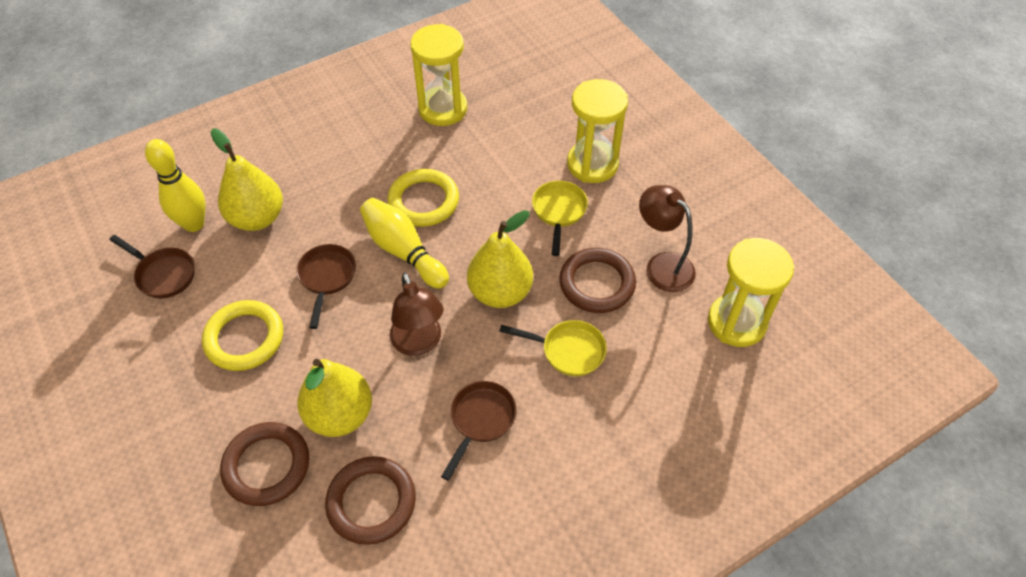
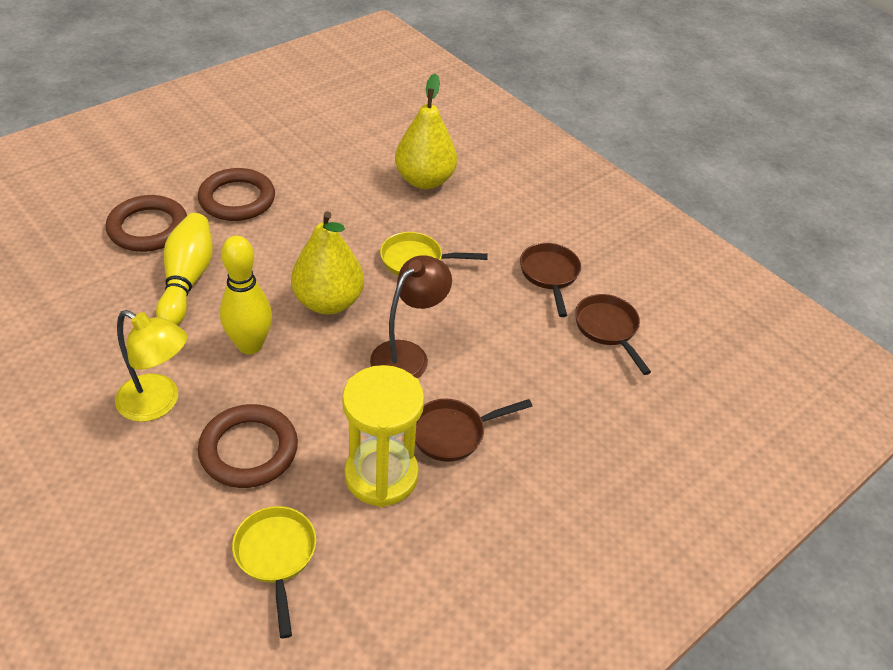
brown lamp: [390,273,444,356] [639,185,696,292] = 2 -> [370,255,452,378] = 1
yellow hourglass: [410,24,467,126] [567,79,628,183] [708,238,795,347] = 3 -> [342,365,424,507] = 1
yellow lamp: none = 0 -> [115,310,187,422] = 1
yellow pear: [211,128,283,231] [297,359,372,437] [467,210,533,308] = 3 -> [291,211,364,315] [395,73,457,189] = 2
yellow ring: [202,300,283,371] [388,169,459,227] = 2 -> none = 0

